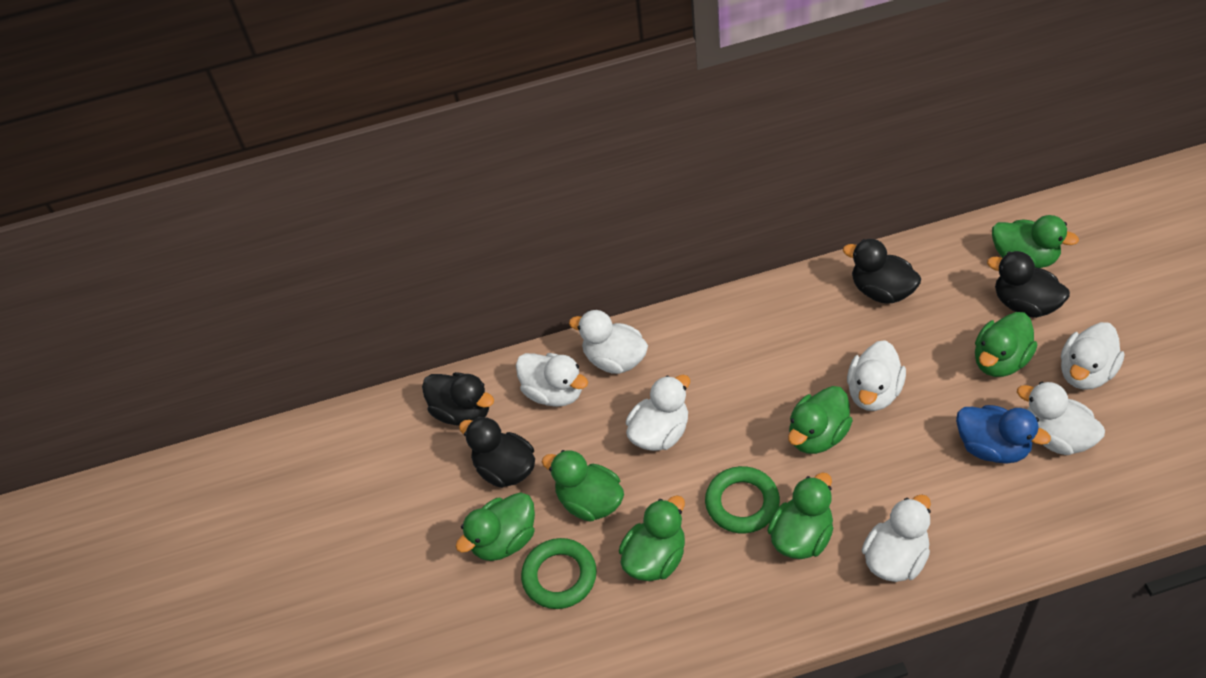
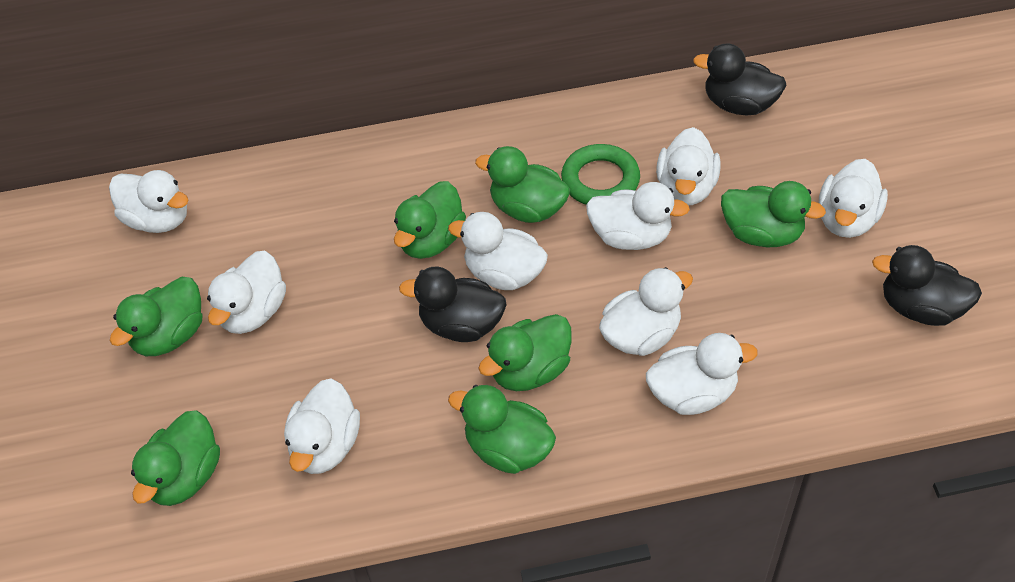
black duck: [422,372,494,426] [459,417,535,488] [843,239,921,304] [987,251,1070,318] = 4 -> [399,267,507,342] [693,43,787,115] [872,245,982,326] = 3
blue duck: [956,405,1051,464] = 1 -> none = 0
green ring: [521,538,597,609] [705,466,780,533] = 2 -> [561,144,640,205] = 1
white duck: [516,353,588,407] [569,310,648,374] [626,375,690,451] [847,340,906,411] [862,494,931,582] [1017,382,1105,455] [1061,322,1124,390] = 7 -> [109,170,188,233] [207,251,286,334] [284,379,360,474] [448,212,548,290] [586,182,690,250] [599,267,693,356] [646,333,758,415] [656,127,720,205] [819,159,888,238] = 9

